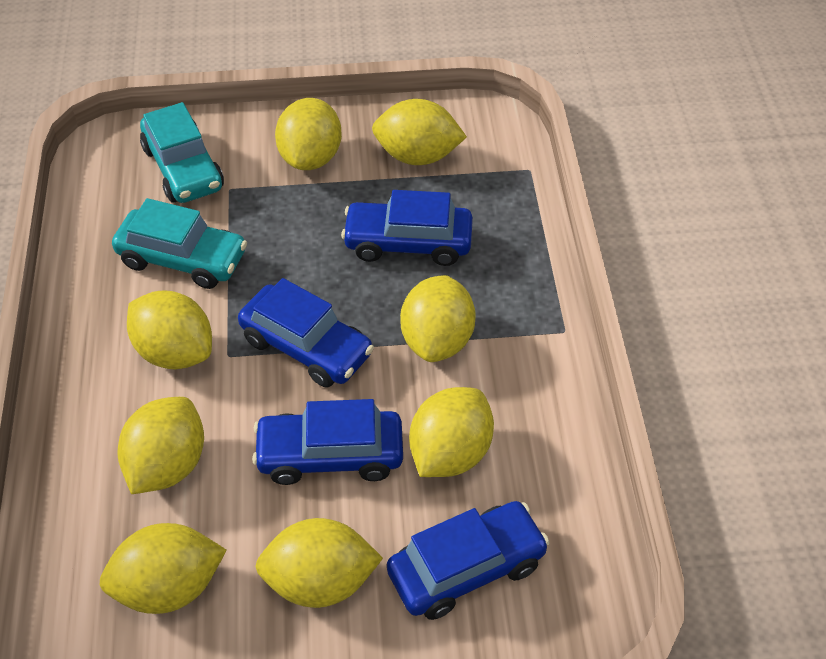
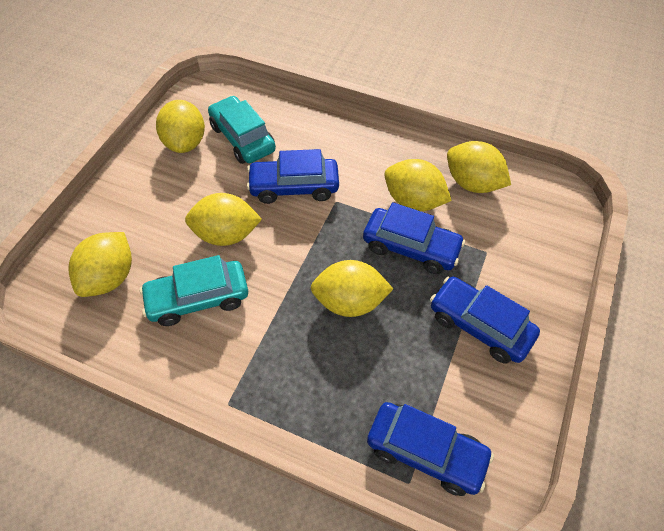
yellow lemon: [100,523,226,614] [117,397,204,494] [127,291,212,369] [255,518,383,608] [275,98,342,170] [372,99,467,165] [400,275,476,362] [409,387,494,477] = 8 -> [68,232,132,297] [156,100,205,153] [185,193,262,246] [311,260,393,317] [384,159,452,211] [447,141,511,193] = 6

